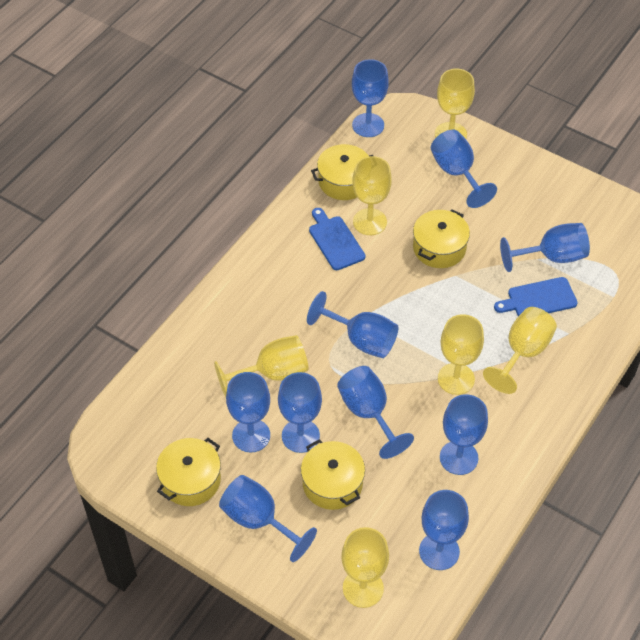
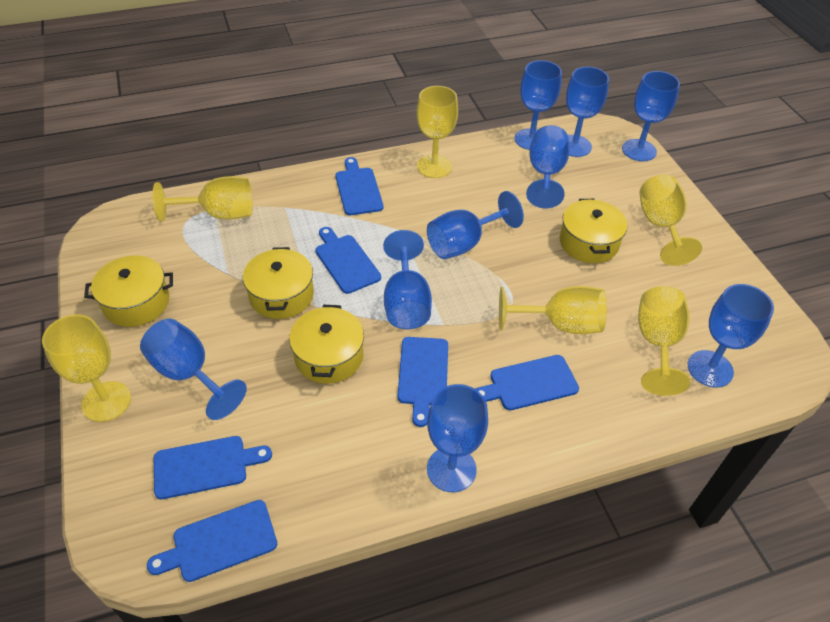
blue cutting board: [309,208,365,270] [494,277,578,316] = 2 -> [147,500,277,582] [154,436,272,499] [316,227,381,294] [335,157,384,215] [397,337,448,427] [476,355,579,410] = 6
blue goblet: [219,475,317,562] [226,372,270,452] [278,372,322,453] [307,291,399,358] [337,366,414,459] [352,59,389,137] [419,490,469,570] [431,130,497,208] [440,394,488,475] [500,223,590,272] = 10 -> [140,319,247,420] [383,230,432,329] [427,191,524,259] [427,384,488,492] [515,60,562,150] [526,125,570,209] [566,67,609,157] [622,71,680,161] [688,284,774,388] = 9

